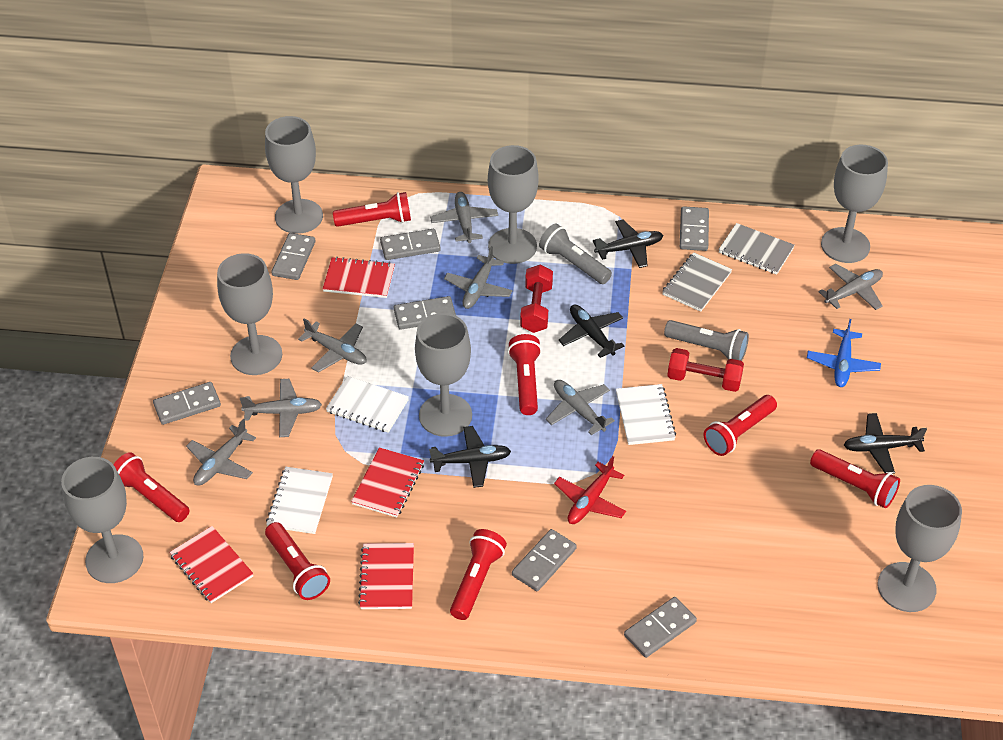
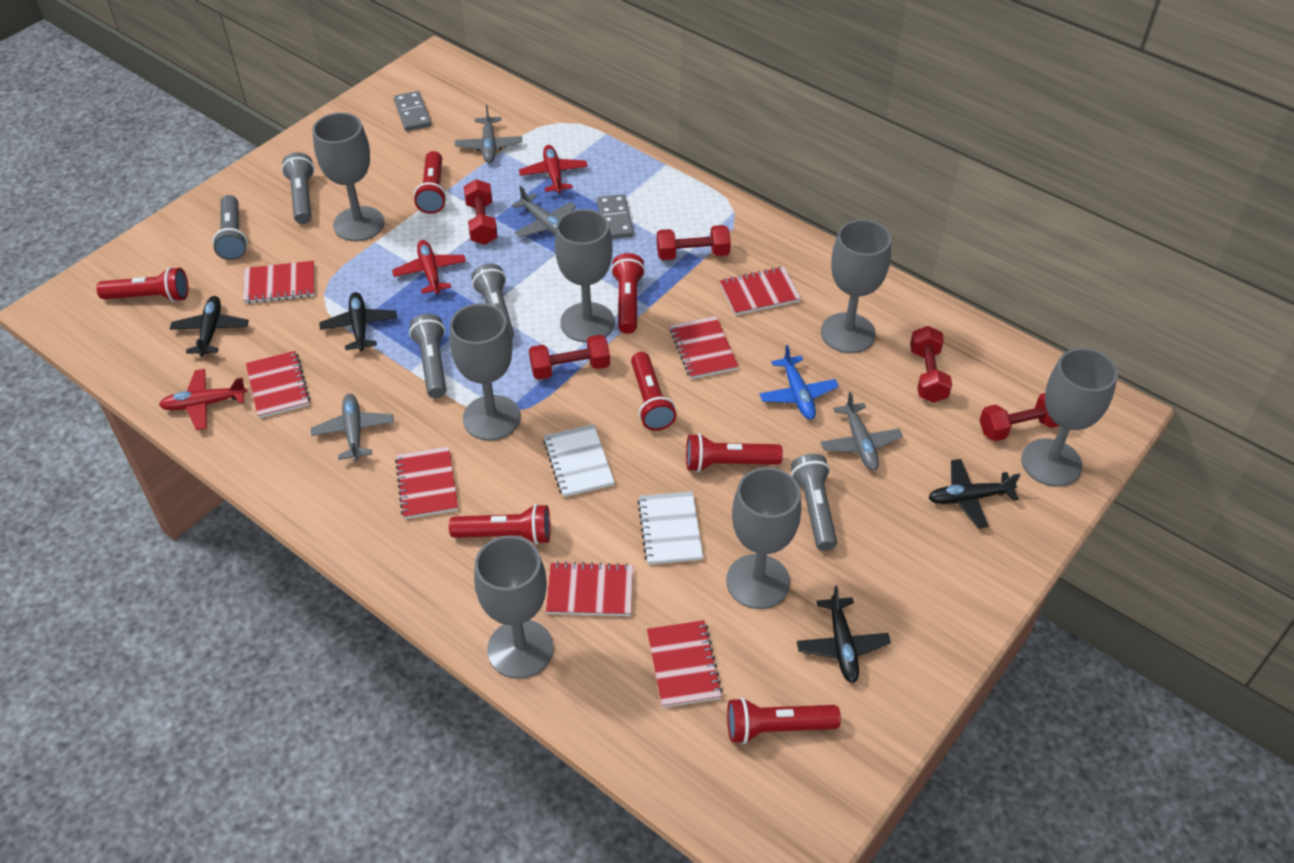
grey domino: [153,382,221,425] [271,233,315,280] [380,229,441,260] [394,296,456,330] [512,529,577,591] [624,597,697,658] [680,206,709,251] = 7 -> [394,91,431,131] [597,194,633,239] = 2
grey flashlight: [539,224,612,284] [664,320,749,361] = 2 -> [212,195,248,260] [282,152,315,224] [409,314,446,398] [472,263,514,339] [791,454,837,551] = 5
grey notebook: [662,252,732,312] [718,223,795,275] = 2 -> none = 0
grey plane: [186,419,256,486] [240,379,322,437] [298,318,367,373] [430,192,498,243] [444,246,513,309] [546,380,615,435] [818,264,883,310] = 7 -> [311,394,394,461] [455,105,522,163] [512,186,576,238] [821,392,903,471] = 4
red dumbbell: [520,265,553,333] [667,348,744,392] = 2 -> [464,179,498,245] [529,335,610,380] [657,225,731,260] [910,326,952,403] [980,393,1059,441] = 5
red notebook: [169,526,254,603] [323,257,395,298] [351,447,424,518] [358,543,414,609] = 4 -> [243,261,314,304] [246,351,310,418] [395,446,458,519] [546,561,633,616] [647,620,723,708] [670,316,738,379] [720,267,801,316] = 7
red plane: [554,456,626,524] = 1 -> [159,369,247,430] [392,240,466,294] [519,145,588,193] = 3
white notebook: [266,467,333,534] [326,376,409,433] [616,384,676,445] = 3 -> [543,424,615,497] [637,491,703,565] = 2

